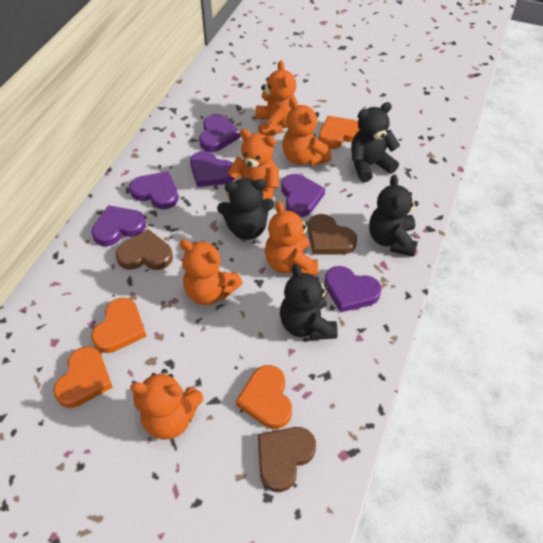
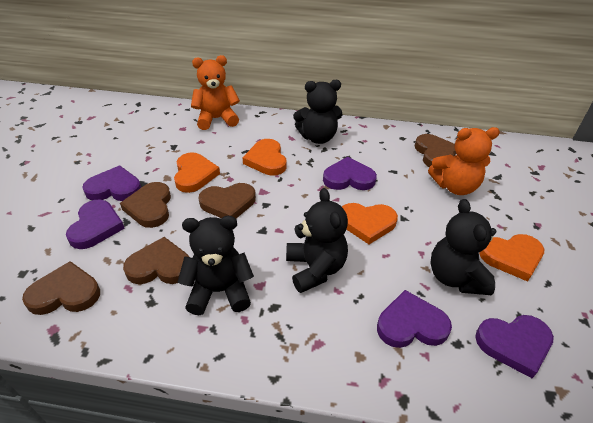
brown heart: [116,229,173,270] [258,427,316,492] [308,214,357,255] = 3 -> [22,261,100,315] [120,182,171,228] [123,237,189,284] [199,183,256,218] [415,134,456,167] = 5
orange teddy bear: [130,369,203,440] [180,240,243,305] [227,129,279,200] [255,61,298,136] [265,201,318,276] [282,98,332,166] = 6 -> [191,55,240,130] [428,127,500,195] = 2
purple heart: [91,205,146,246] [129,171,178,209] [190,151,235,187] [199,114,240,152] [281,174,325,217] [324,266,382,312] = 6 -> [66,199,125,249] [82,166,141,201] [323,157,377,190] [377,290,452,348] [475,315,554,378] = 5

